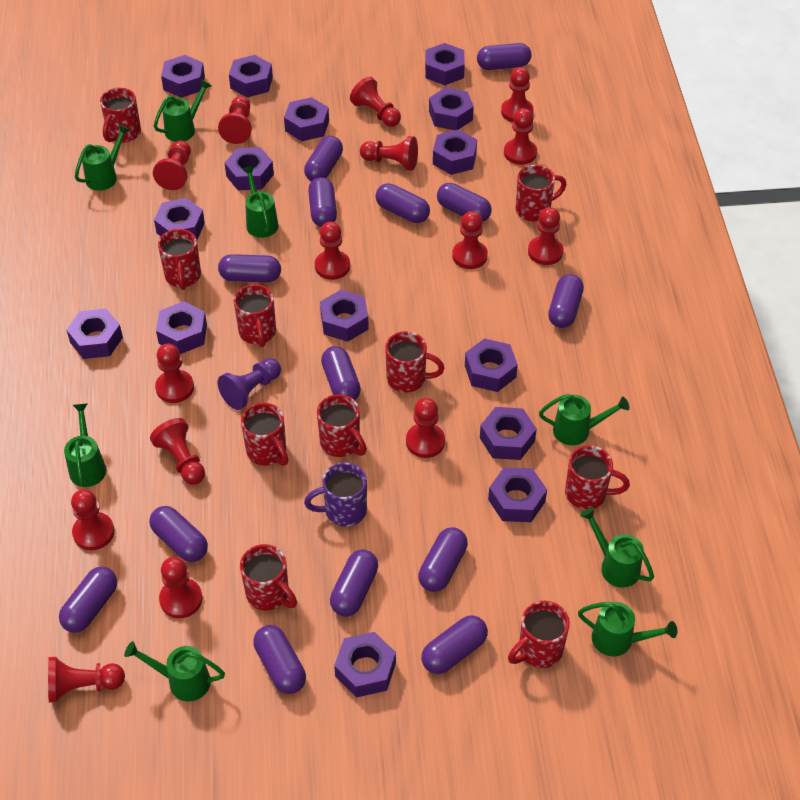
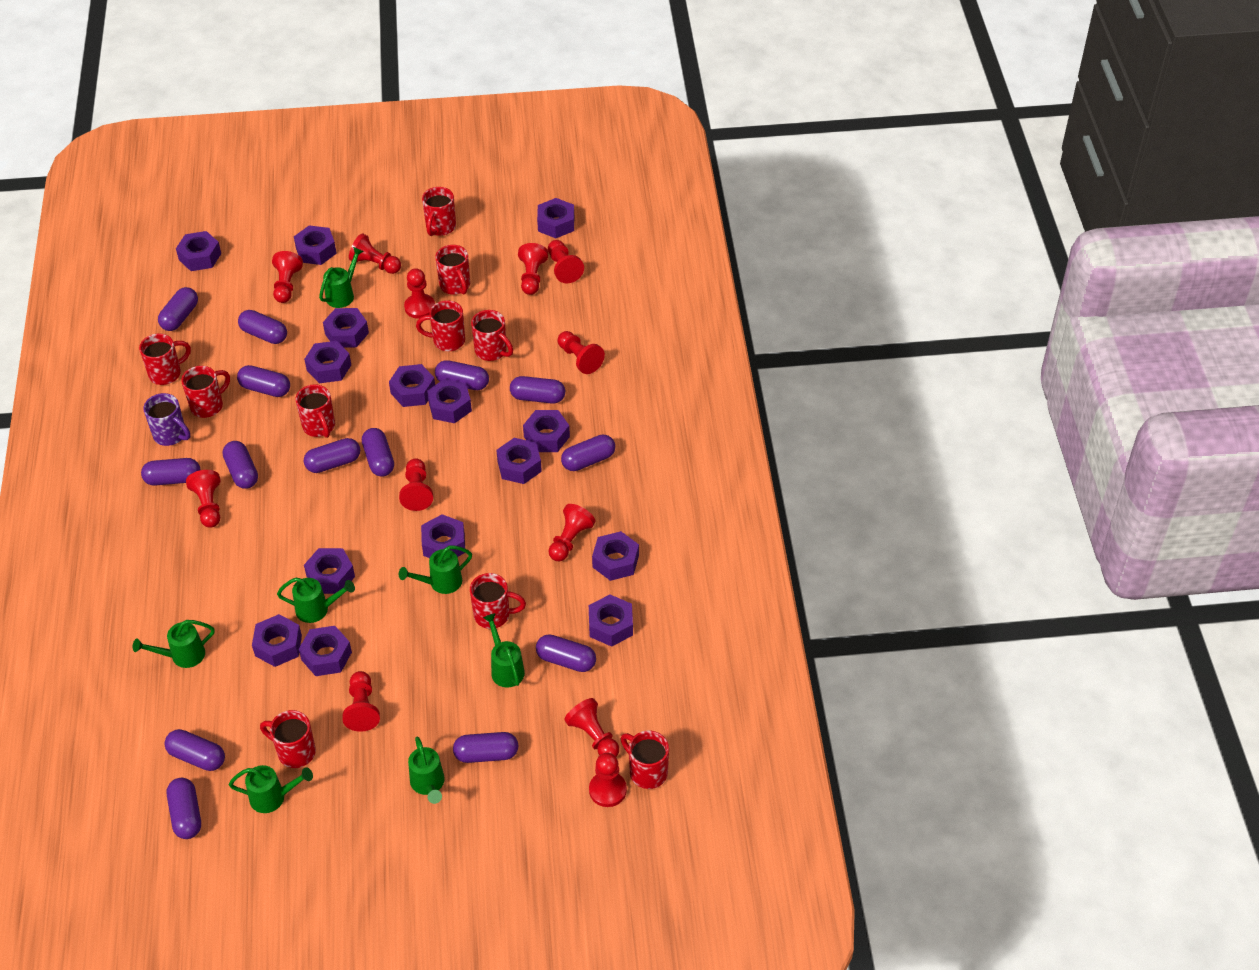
green watering can: [64,403,106,487] [75,124,130,191] [124,641,225,701] [154,79,212,142] [242,166,278,238] [539,394,630,445] [578,602,677,656] [580,507,654,588] = 8 -> [133,620,215,668] [229,765,313,813] [277,578,355,623] [319,247,364,308] [399,546,472,594] [408,736,445,804] [483,613,525,688] = 7
purple pawn: [218,358,281,410] = 1 -> none = 0
red pawn: [48,657,125,703] [71,489,115,550] [150,418,205,485] [153,141,191,190] [155,343,194,403] [159,557,202,618] [218,96,252,144] [315,222,350,280] [350,77,401,127] [360,136,418,171] [406,398,445,458] [452,211,488,269] [501,67,534,122] [504,108,537,165] [528,207,563,265] = 15 -> [186,470,221,527] [272,251,303,303] [342,671,380,732] [349,233,401,274] [399,458,433,511] [404,268,435,319] [518,243,548,295] [548,240,584,284] [549,504,595,561] [558,331,605,374] [564,698,619,757] [589,753,627,807] = 12

